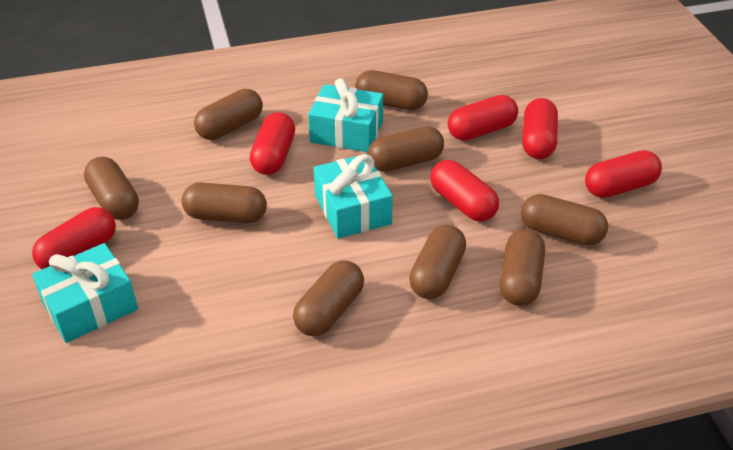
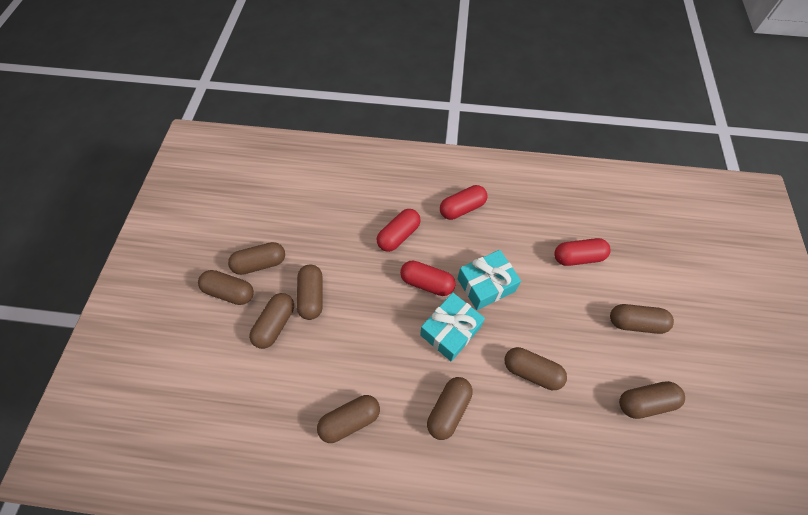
red capsule: [32,207,116,269] [250,112,295,175] [430,160,499,222] [448,95,518,141] [522,98,558,159] [585,150,662,198] = 6 -> [377,209,421,252] [400,260,456,296] [440,185,488,220] [554,238,610,266] = 4
turquoise gift: [32,243,138,343] [308,78,383,152] [314,154,393,239] = 3 -> [420,293,485,362] [457,250,521,310] = 2

